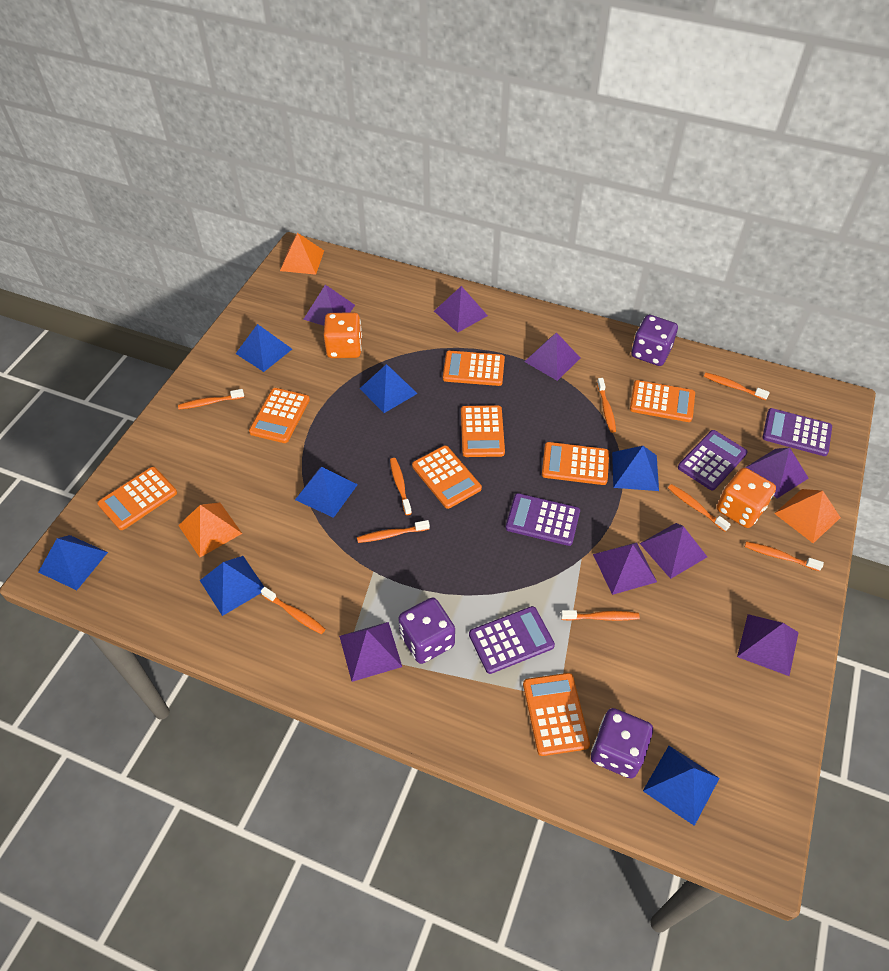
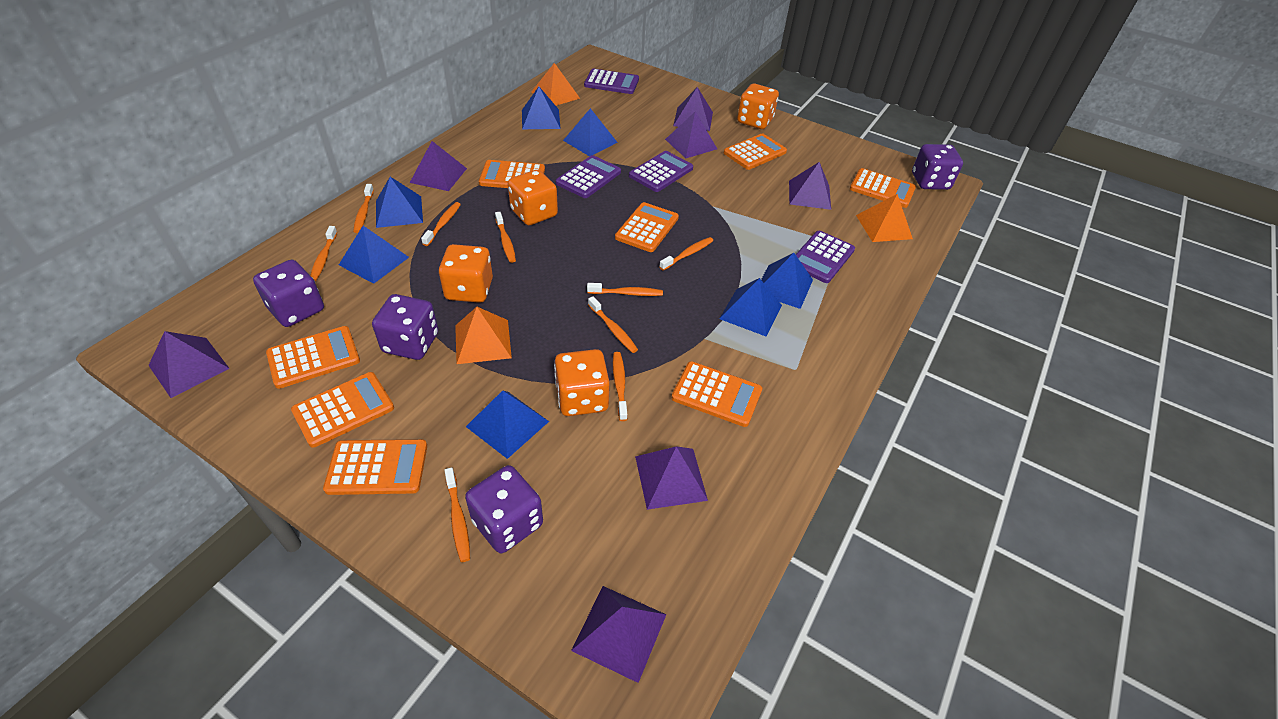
orange dice: [323,312,362,358] [717,468,776,528] = 2 -> [439,244,493,303] [508,170,558,225] [554,349,610,416] [737,83,779,129] = 4
purple dice: [398,597,455,664] [591,708,653,778] [631,315,678,366] = 3 -> [253,260,324,327] [372,294,438,360] [465,465,543,553] [912,144,963,190] = 4
purple pyramid: [303,285,355,326] [339,622,402,682] [434,286,488,333] [524,332,580,381] [593,542,657,595] [640,523,707,579] [737,614,799,676] [745,447,809,498] = 8 -> [149,331,230,398] [410,141,467,191] [571,586,667,683] [635,446,708,510] [665,112,717,158] [673,87,713,131] [789,162,831,210] = 7

